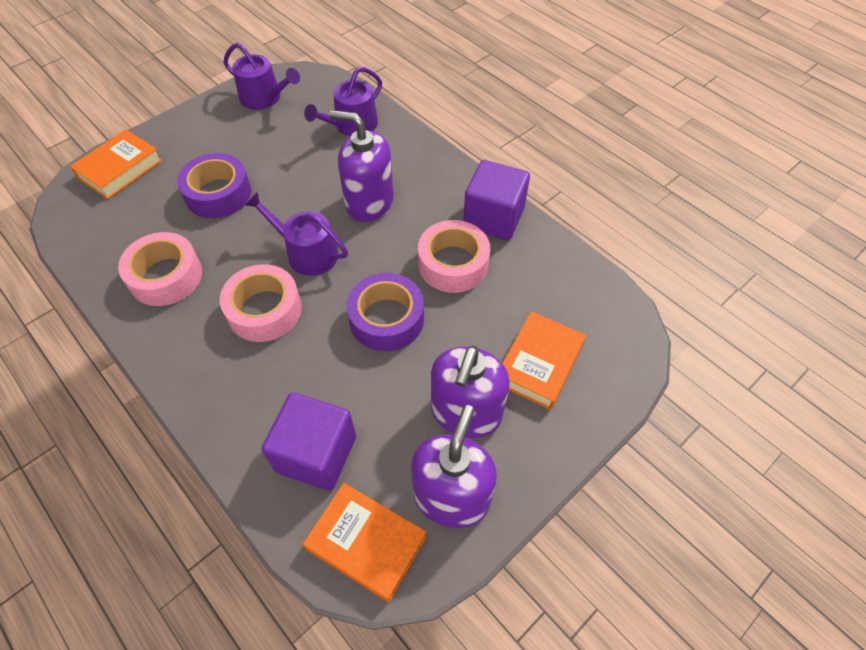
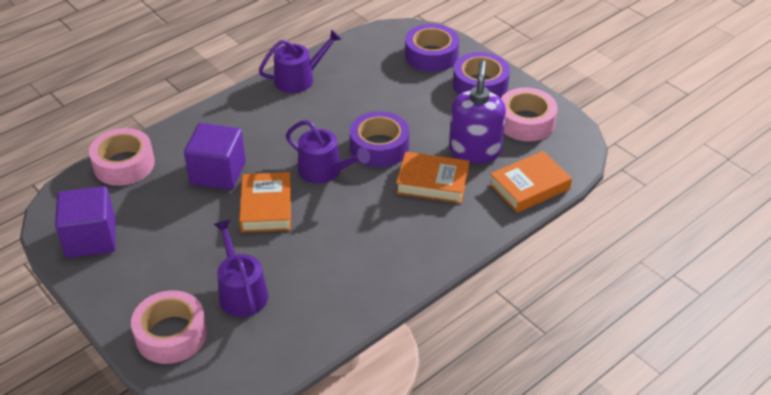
purple soap dispenser: [329,110,394,222] [411,405,497,528] [431,346,510,438] = 3 -> [449,60,506,163] = 1
purple tape: [177,153,251,218] [346,273,424,351] = 2 -> [350,111,409,167] [405,24,459,72] [453,52,510,98] = 3

